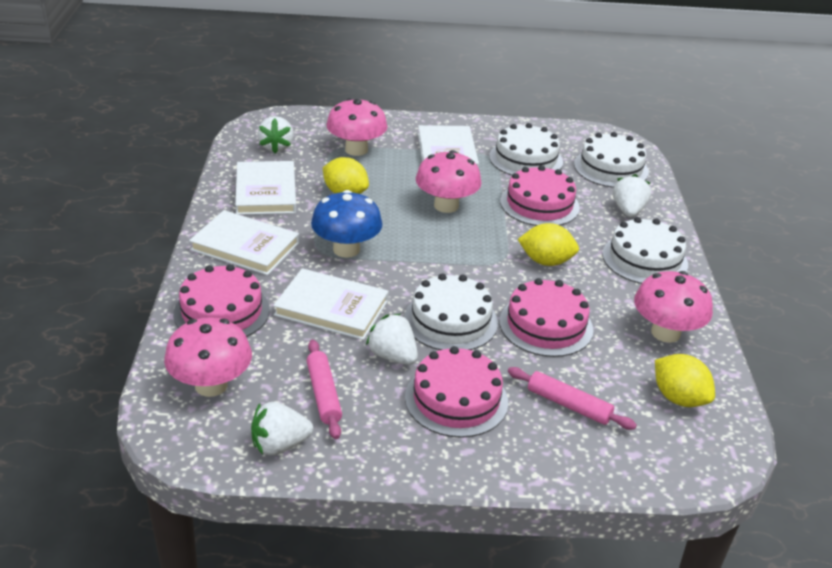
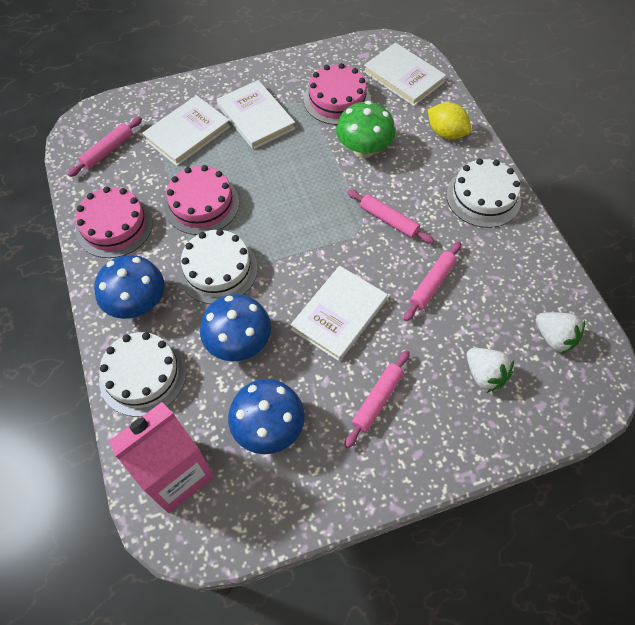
blue mushroom: [311,190,383,258] = 1 -> [94,255,165,319] [200,294,271,361] [228,379,305,454] = 3
green mushroom: none = 0 -> [336,101,395,158] = 1
pink cake: [173,264,270,337] [405,346,508,438] [499,278,593,357] [500,165,580,226] = 4 -> [75,186,153,258] [164,165,239,235] [304,63,371,125] = 3
pink carton: none = 0 -> [108,402,214,513] = 1
pink mushroom: [164,317,252,397] [326,98,388,156] [416,150,482,213] [634,271,713,343] = 4 -> none = 0
pink rolling pin: [307,340,342,439] [508,367,637,430] = 2 -> [68,117,142,177] [345,350,410,448] [347,189,434,244] [404,242,461,321] = 4
white cake: [404,273,498,350] [489,123,563,176] [574,132,649,188] [602,217,688,284] = 4 -> [99,332,187,417] [178,229,258,304] [446,159,521,228] = 3
white strawberry: [251,402,313,455] [258,116,294,153] [366,314,418,365] [613,174,651,217] = 4 -> [467,348,514,393] [536,312,585,354] = 2
yellow lemon: [323,157,369,194] [518,223,579,266] [655,354,715,407] = 3 -> [427,102,471,140] = 1

